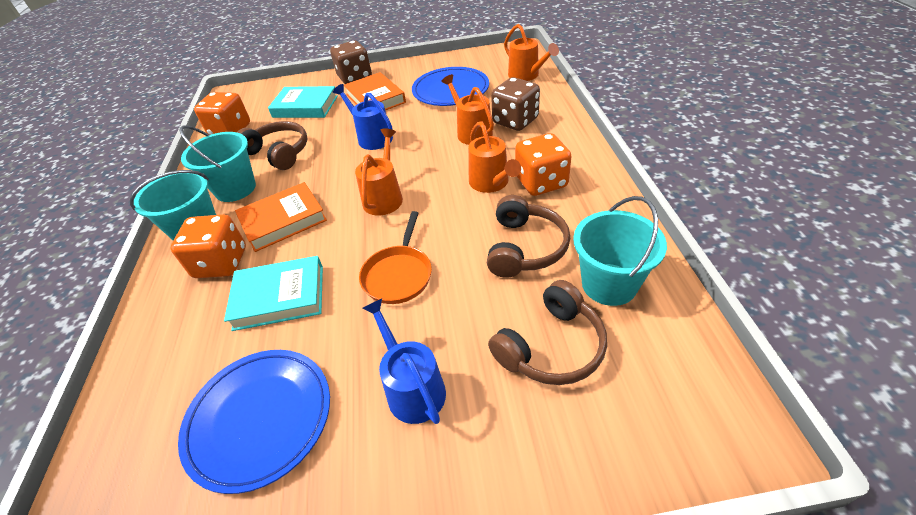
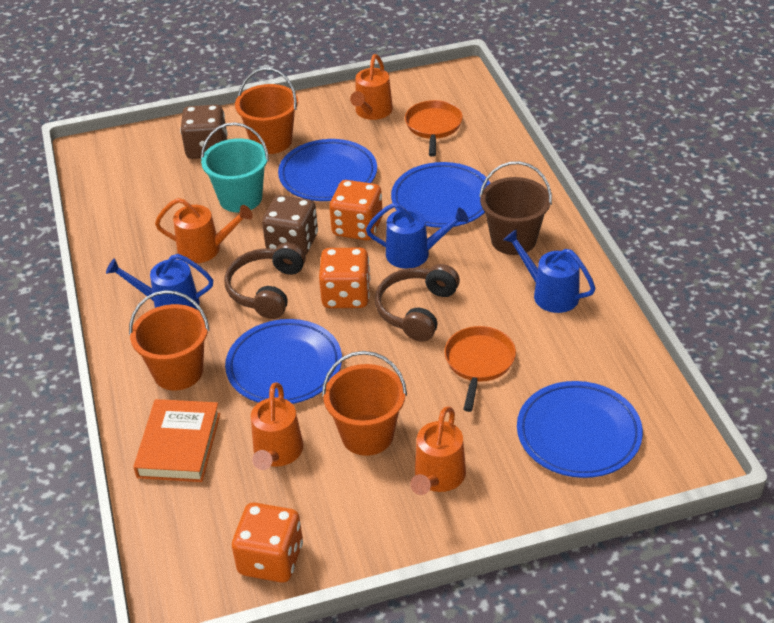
blue plate: [178,350,330,494] [412,67,489,106] = 2 -> [225,319,342,404] [278,139,377,201] [391,162,490,228] [517,381,643,478] = 4
blue watering can: [333,84,393,150] [362,298,446,424] = 2 -> [106,254,213,310] [366,203,468,269] [503,229,596,313] = 3
brown bucket: none = 0 -> [479,161,552,255] = 1
brown headphones: [237,121,307,170] [487,195,570,278] [488,280,607,385] = 3 -> [224,242,306,319] [375,264,460,342] = 2
orange book: [235,182,327,252] [344,72,406,110] = 2 -> [133,399,220,482] = 1
orange bucket: none = 0 -> [129,290,209,390] [235,68,298,154] [322,351,407,456] = 3
orange pan: [359,211,432,304] = 1 -> [405,100,463,157] [444,326,516,412] = 2
turquoise book: [224,256,323,331] [268,86,338,118] = 2 -> none = 0
turquoise bucket: [130,170,216,240] [180,125,256,202] [573,196,667,306] = 3 -> [201,122,269,213] = 1

